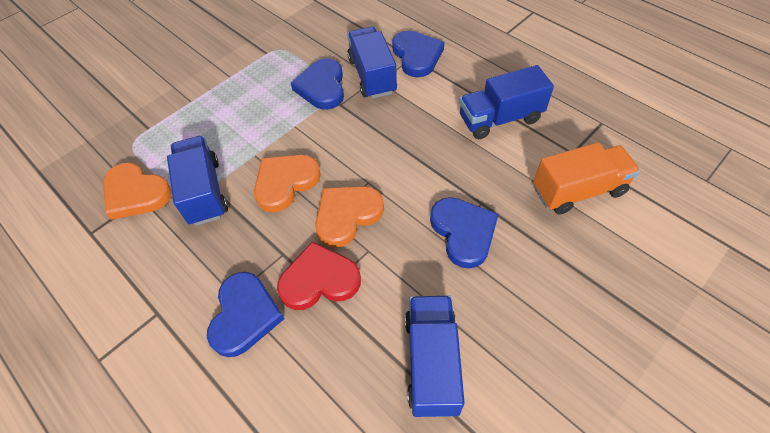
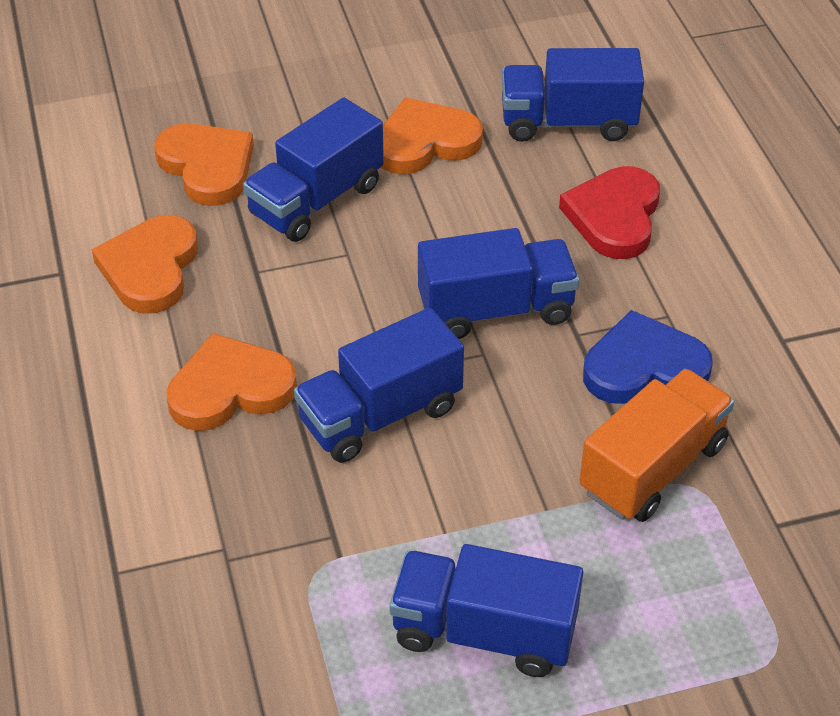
blue heart: [207,272,284,357] [291,58,344,110] [392,31,444,77] [430,197,499,268] = 4 -> [583,310,713,404] = 1
blue truck: [167,136,228,226] [347,27,397,99] [405,295,465,417] [459,65,554,139] = 4 -> [243,97,384,242] [294,308,464,463] [390,544,583,677] [418,228,579,339] [502,48,644,142] = 5
orange heart: [103,163,172,220] [254,155,321,213] [315,186,384,248] = 3 -> [92,215,198,314] [154,123,254,206] [167,333,297,431] [381,98,483,175] = 4

